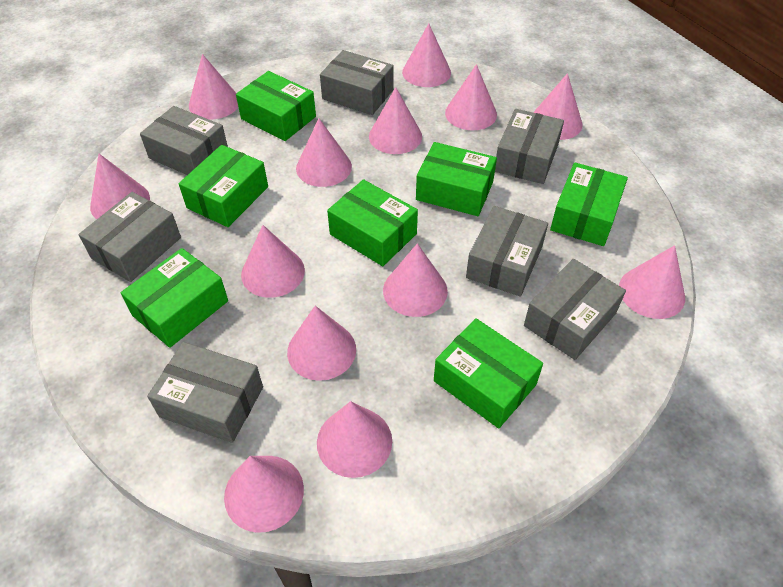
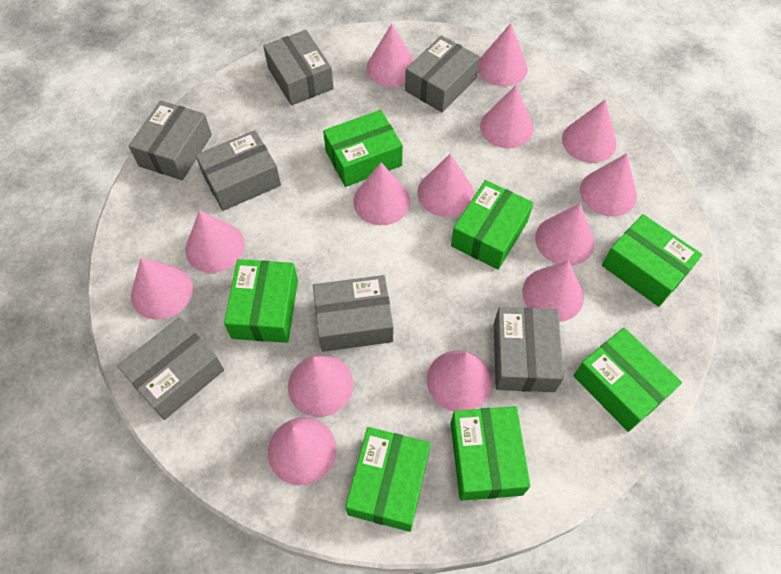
pink cone: [90,154,150,219] [189,54,238,119] [224,456,304,533] [241,225,305,298] [287,306,356,381] [296,118,352,187] [317,401,392,478] [369,87,422,154] [383,243,448,317] [402,24,451,87] [445,64,497,130] [533,73,583,140] [619,245,685,319] = 13 -> [131,258,193,320] [185,210,245,273] [268,417,336,485] [288,355,353,417] [353,162,410,225] [366,24,414,87] [417,154,474,217] [427,351,492,411] [478,23,528,87] [480,85,534,148] [522,260,584,322] [535,203,594,266] [562,100,617,163] [580,153,637,216] = 14

